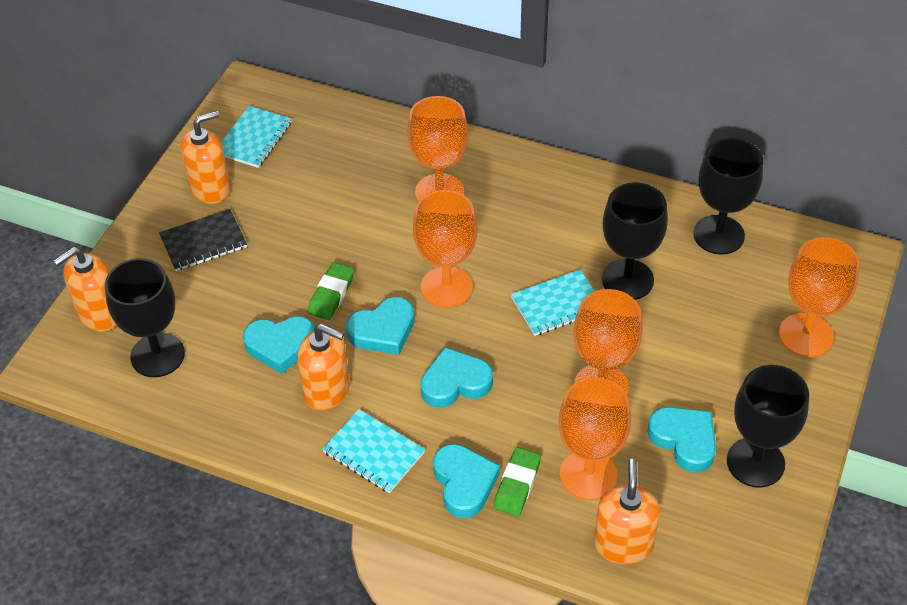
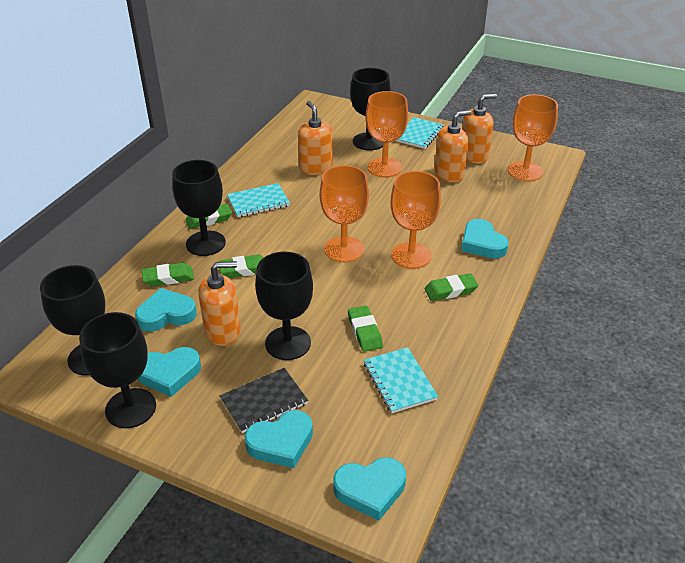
black goblet: [105,258,185,377] [602,182,668,300] [693,138,763,254] [727,365,809,487] = 4 -> [40,265,105,376] [79,312,156,428] [172,160,226,256] [255,252,313,360] [350,68,391,151] = 5
green eraser: [308,263,354,320] [494,447,541,516] = 2 -> [142,263,194,286] [186,204,232,229] [218,255,264,278] [348,305,383,352] [424,273,478,301] = 5
orange goblet: [407,96,468,202] [413,190,477,308] [558,377,631,500] [573,289,643,396] [779,237,860,357] = 5 -> [320,165,369,262] [365,91,408,177] [390,171,441,269] [508,94,558,181] = 4

